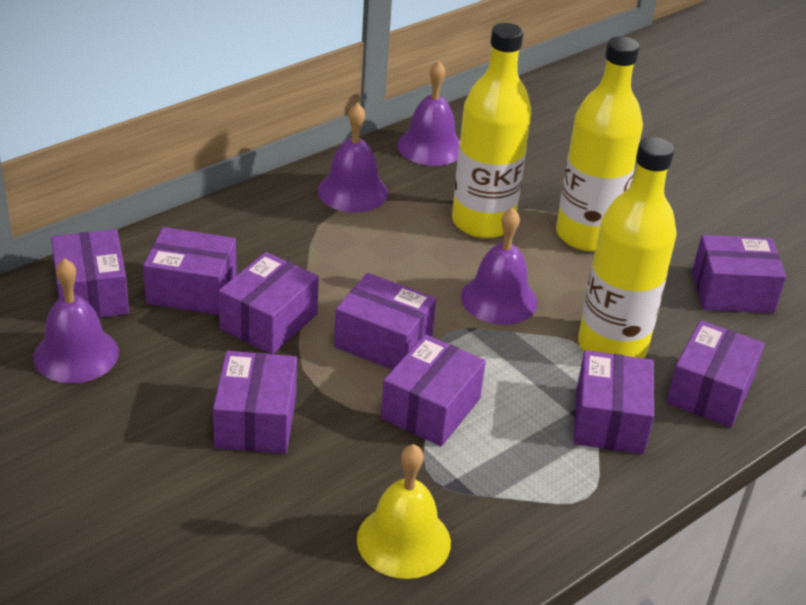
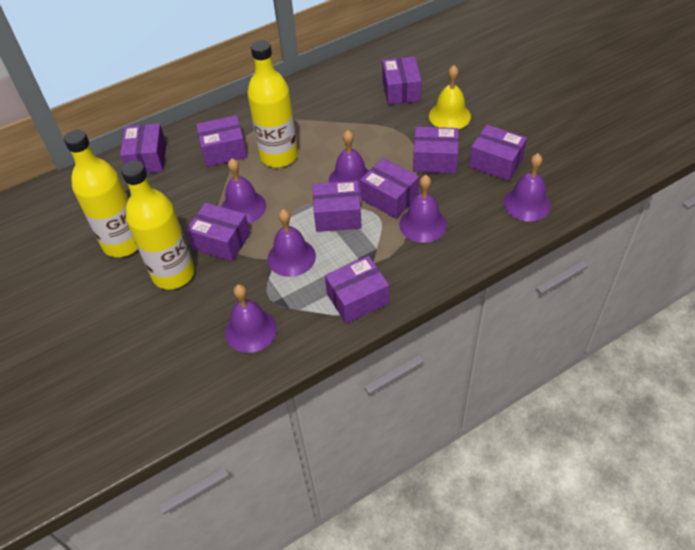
purple bell: [34,258,119,383] [318,103,388,213] [397,61,460,166] [461,208,537,325] = 4 -> [221,158,266,224] [225,284,277,353] [268,209,316,277] [329,130,369,195] [399,175,447,243] [503,153,551,221] = 6

